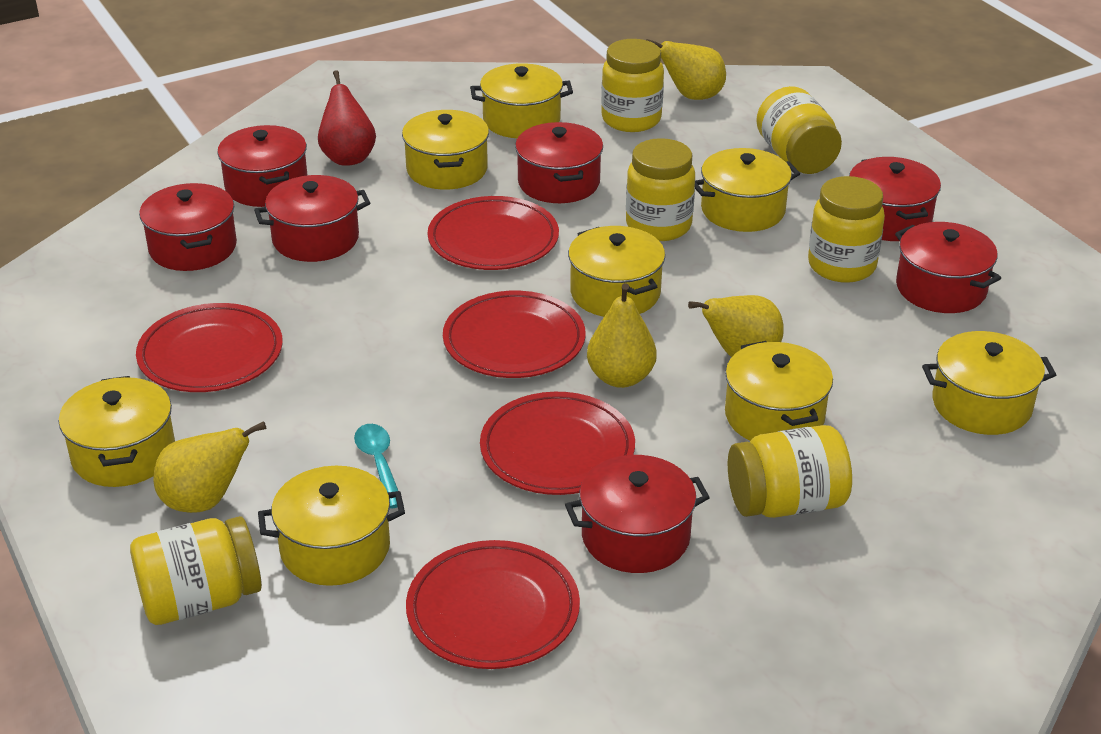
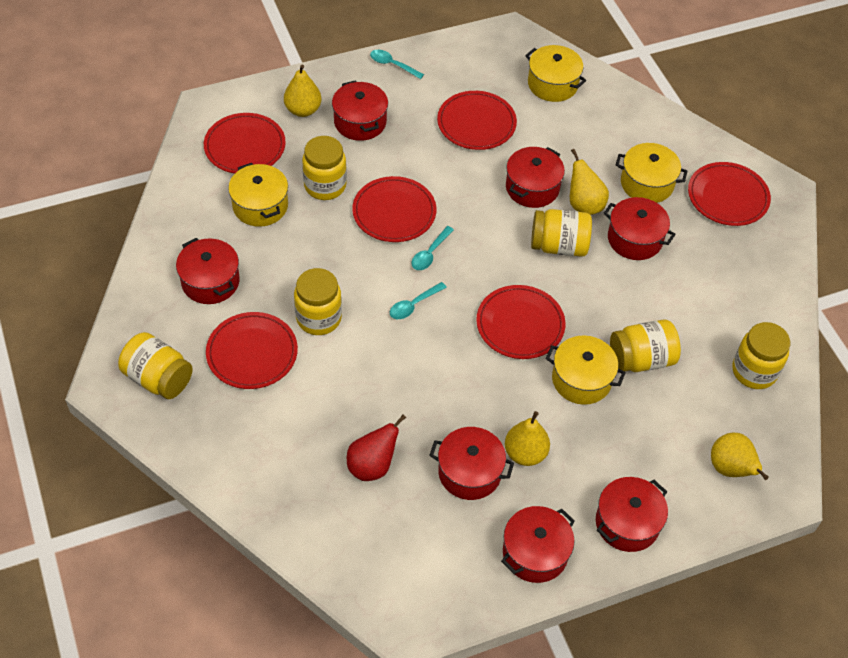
red plate: [136,303,283,392] [406,540,580,669] [428,196,559,270] [443,291,586,378] [480,392,635,495] = 5 -> [204,113,286,173] [206,312,298,389] [352,176,436,242] [437,91,517,150] [476,285,565,359] [688,162,771,226] = 6
turquoise spoon: [354,424,404,509] = 1 -> [370,50,424,79] [390,282,447,319] [411,226,454,270] = 3
yellow pot: [59,376,175,487] [258,466,405,586] [402,110,489,190] [470,63,573,138] [568,226,665,317] [695,148,800,232] [725,341,833,441] [922,331,1056,435] = 8 -> [228,163,288,227] [525,45,586,102] [546,335,626,405] [616,143,687,203] = 4

